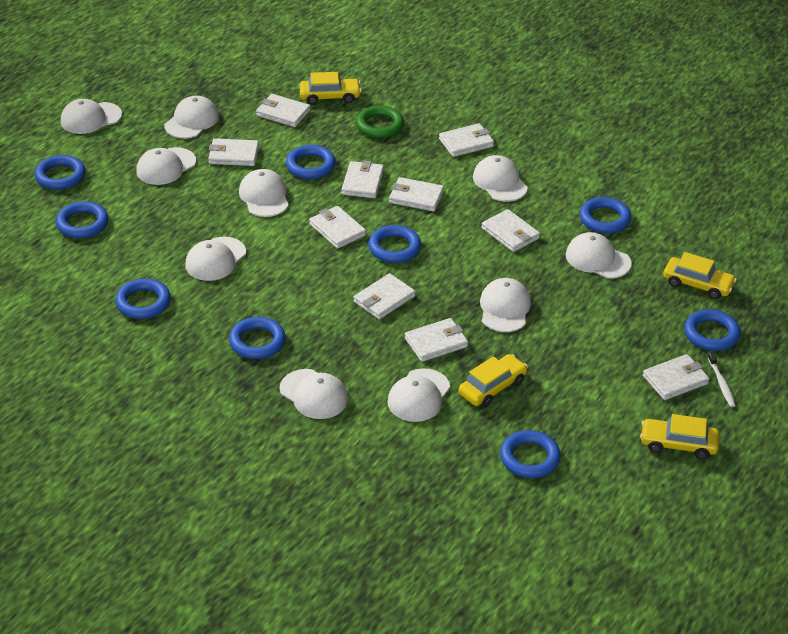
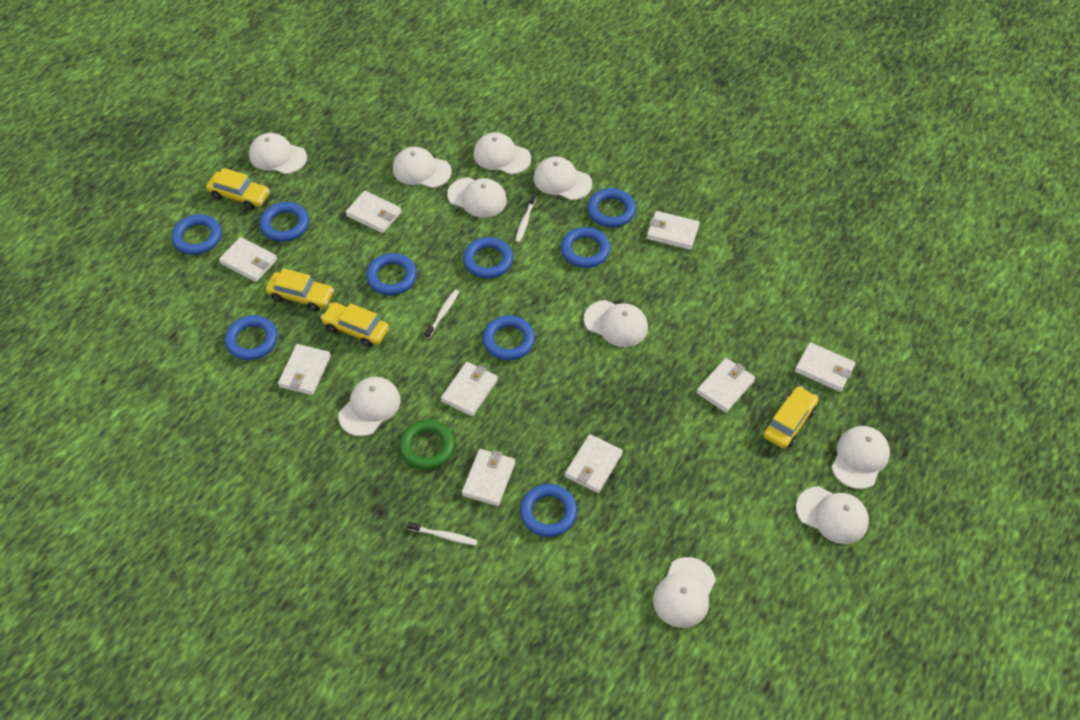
white toothbrush: [708,352,736,407] = 1 -> [407,522,478,545] [425,290,459,338] [515,194,536,243] = 3
white wallet: [208,138,259,166] [256,94,311,127] [309,206,366,249] [342,160,384,198] [353,273,415,319] [389,177,444,212] [405,318,468,362] [439,123,494,157] [481,209,540,252] [643,354,709,400] = 10 -> [219,237,277,282] [278,344,331,395] [346,191,402,233] [441,362,498,416] [462,449,515,506] [565,434,623,493] [647,211,700,250] [696,358,755,413] [795,342,855,392] = 9

